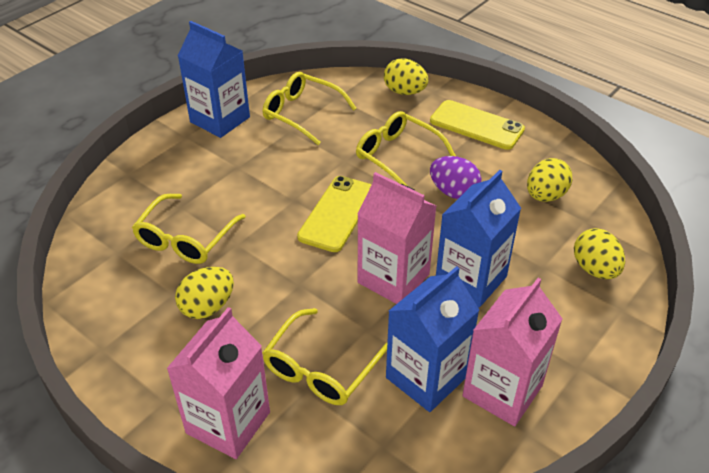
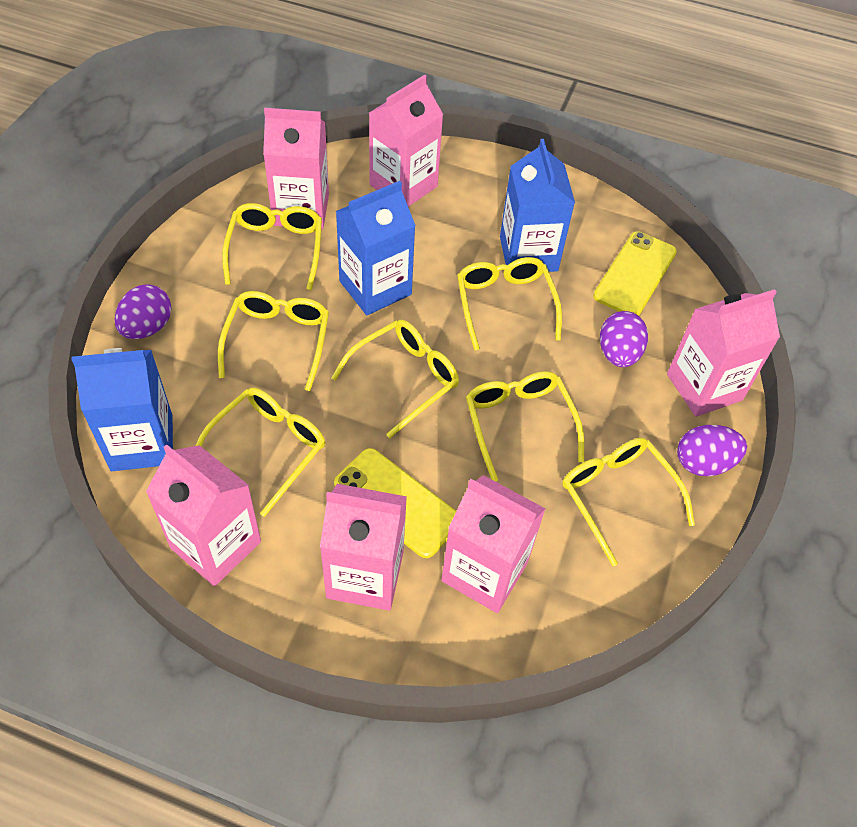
pink carton: [166,307,270,459] [357,172,436,304] [462,278,562,426] = 3 -> [146,444,261,586] [263,108,329,229] [320,484,407,611] [369,75,443,207] [441,475,546,613] [667,289,780,417] = 6
purple egg: [430,156,481,199] = 1 -> [115,284,171,339] [600,311,648,367] [677,425,747,476] = 3
yellow egg: [175,267,234,319] [384,59,428,95] [527,158,572,202] [574,228,625,279] = 4 -> none = 0
yellow glasses: [132,194,246,264] [262,308,387,405] [263,72,357,145] [356,111,456,186] = 4 -> [196,388,325,517] [218,291,329,391] [222,203,322,290] [331,320,459,438] [457,257,562,351] [466,371,584,482] [562,438,695,566] = 7

